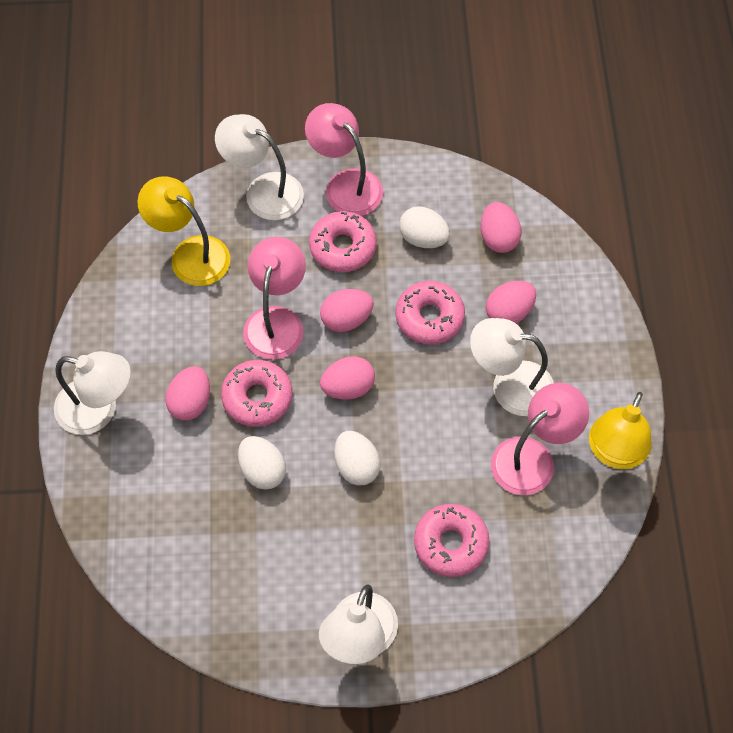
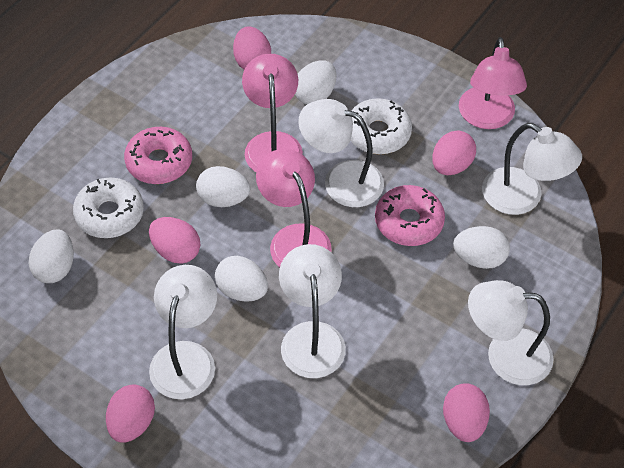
pink donut: [221,360,293,427] [309,211,377,272] [396,281,465,345] [414,504,489,577] = 4 -> [124,127,192,184] [375,185,445,246] = 2
white donut: none = 0 -> [73,177,144,238] [350,98,412,154] = 2
white egg: [238,436,286,490] [334,431,381,485] [399,206,450,248] = 3 -> [28,230,74,283] [196,166,250,207] [215,256,268,302] [295,60,336,105] [453,226,510,269] = 5
white lamp: [54,351,131,435] [215,114,304,220] [319,585,398,664] [470,318,554,416] = 4 -> [149,265,217,399] [279,244,346,378] [298,99,384,207] [468,280,554,385] [482,123,582,215] = 5
yellow lamp: [137,177,230,286] [589,392,652,469] = 2 -> none = 0

